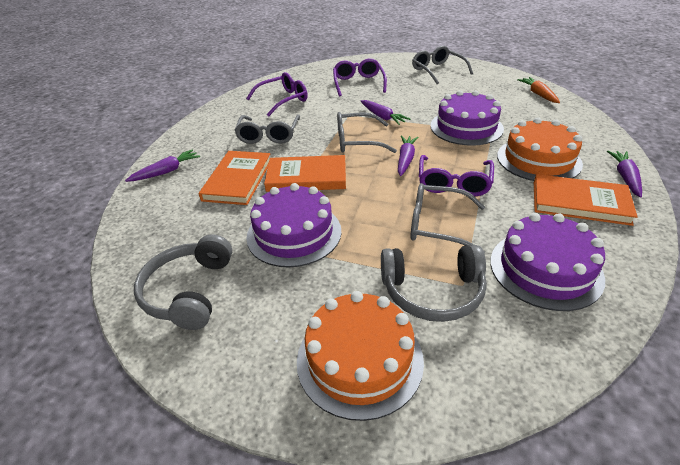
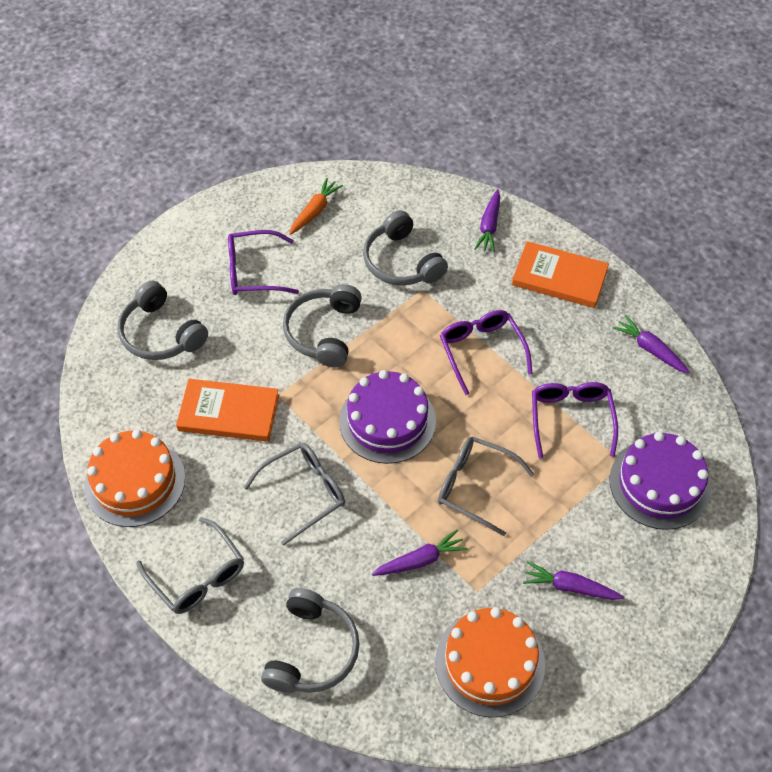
grey glasses: [234,114,300,144] [337,112,397,153] [410,183,485,253] [412,46,473,84] = 4 -> [136,517,244,614] [243,443,345,546] [438,436,534,536] = 3
grey headphones: [134,234,232,330] [381,245,487,322] = 2 -> [118,281,208,360] [261,588,360,693] [283,284,362,368] [363,210,448,286] = 4
orange book: [199,151,270,205] [264,155,346,192] [534,174,638,226] = 3 -> [176,379,279,442] [512,241,609,308] = 2
purple cake: [246,183,342,267] [431,90,504,146] [490,213,605,311] = 3 -> [339,370,436,464] [610,432,711,530] = 2

